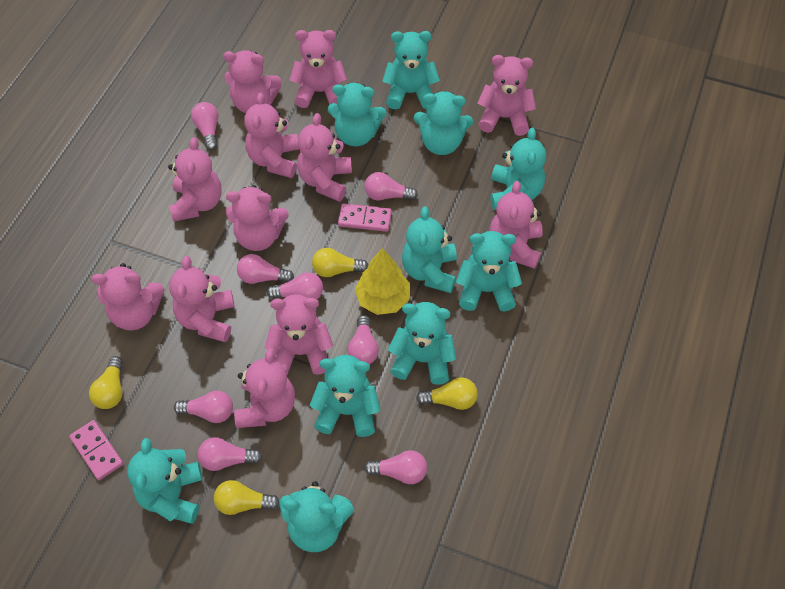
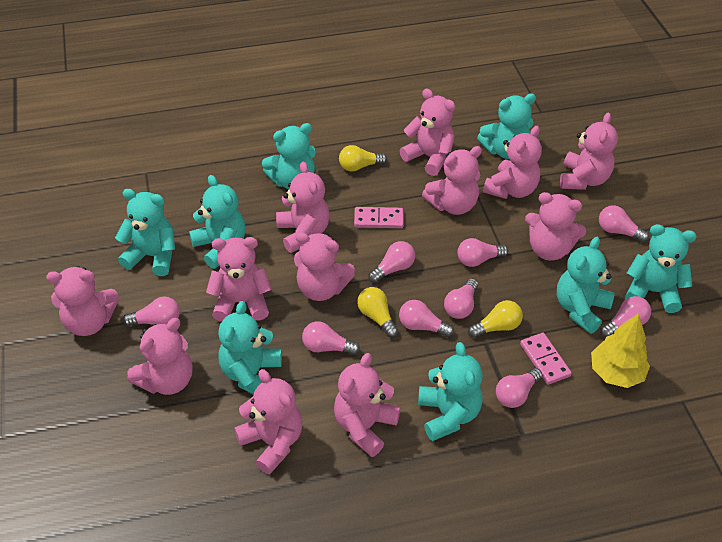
pink light bulb: [174,391,233,423] [191,102,218,150] [198,437,263,471] [237,254,294,284] [267,272,323,299] [348,315,379,364] [364,172,418,200] [364,450,427,484] = 8 -> [123,297,180,326] [302,321,360,355] [368,241,415,283] [399,300,454,337] [444,278,478,319] [457,238,508,267] [496,368,542,408] [599,205,649,242] [600,296,651,337] = 9
turquoise teddy bear: [127,438,202,524] [279,481,354,552] [310,355,380,437] [328,83,386,146] [382,31,440,110] [388,302,456,385] [402,206,457,293] [414,91,473,155] [456,231,522,312] [491,128,546,210] = 10 -> [115,189,175,276] [189,175,246,269] [218,301,282,395] [262,123,317,190] [418,342,483,441] [477,93,536,159] [557,237,615,334] [625,224,697,313] = 8
yellow light bulb: [89,356,123,409] [214,480,279,515] [312,248,369,277] [416,377,478,410] = 4 -> [339,145,387,172] [357,287,398,337] [468,300,523,338] = 3

